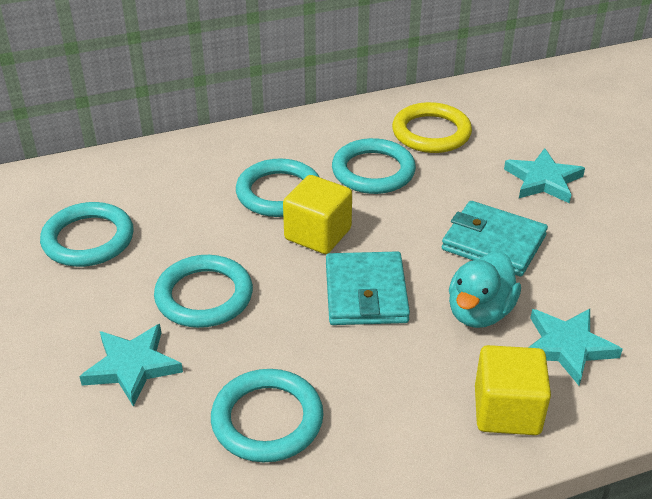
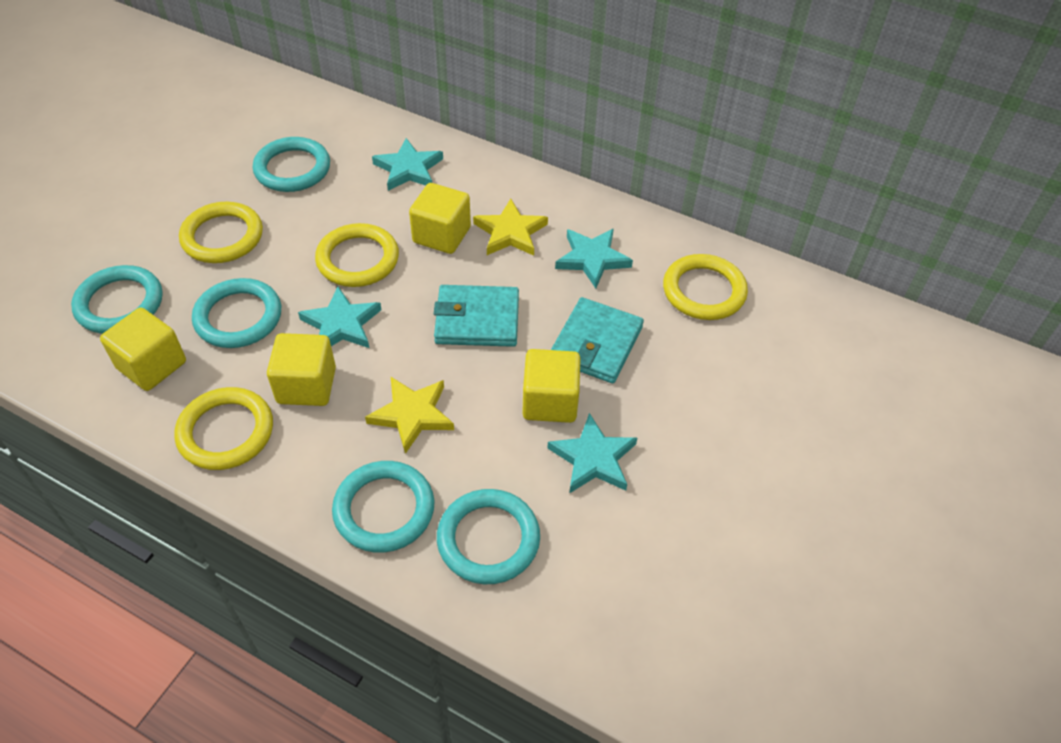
turquoise duck: [449,251,521,328] = 1 -> none = 0
turquoise star: [79,324,183,407] [504,148,585,203] [528,309,623,385] = 3 -> [298,287,382,348] [372,138,443,191] [547,413,637,494] [555,229,633,288] = 4
yellow cube: [283,175,352,254] [475,345,551,435] = 2 -> [100,308,186,391] [267,333,336,406] [409,183,471,254] [522,349,581,423] = 4
yellow ring: [392,102,472,153] = 1 -> [174,387,273,470] [179,202,263,263] [315,223,399,287] [663,254,748,320] = 4
yellow star: none = 0 -> [365,377,454,454] [473,199,548,256] = 2

